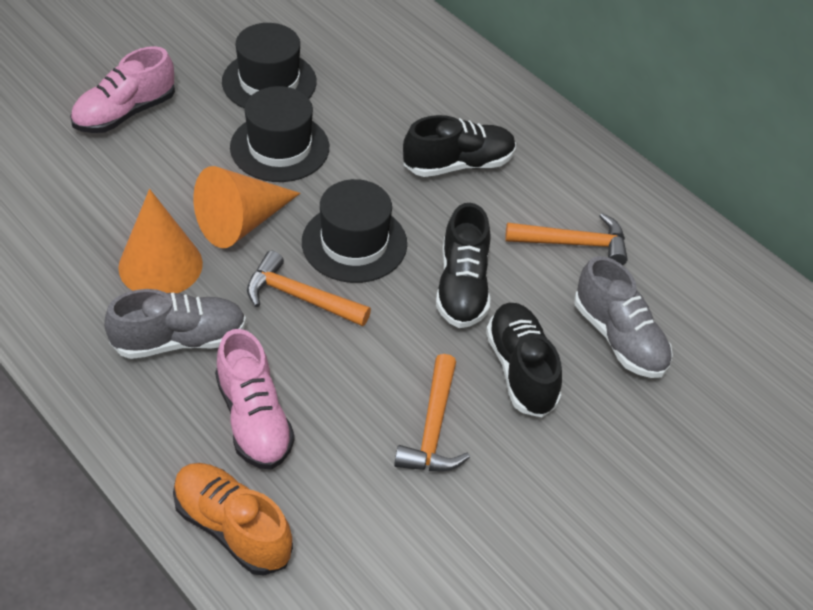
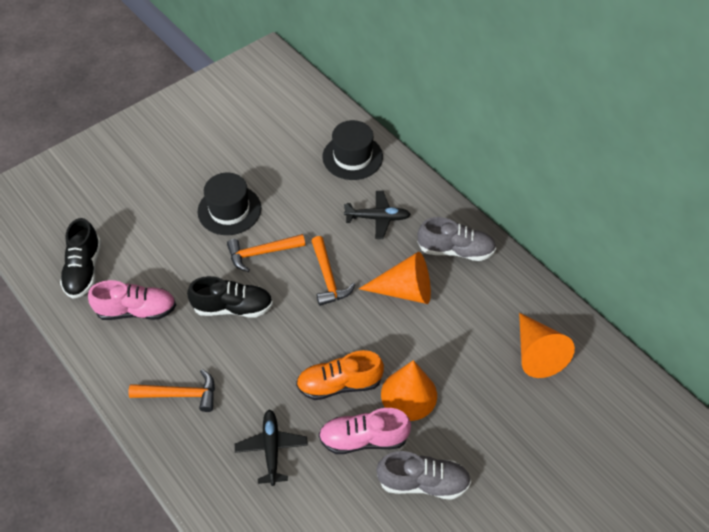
black hat: [222,23,317,109] [230,86,329,182] [302,179,407,283] = 3 -> [198,173,261,235] [322,120,383,180] = 2
black plane: none = 0 -> [235,409,308,486] [344,191,411,239] = 2
black shoe: [403,115,516,177] [436,203,491,328] [486,303,562,417] = 3 -> [60,218,101,299] [187,276,273,317] = 2
orange cone: [118,189,203,293] [193,166,301,248] = 2 -> [359,252,431,304] [381,360,437,421] [519,313,575,378] = 3

